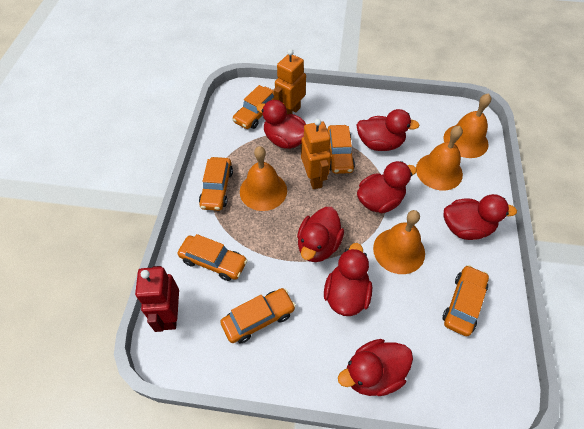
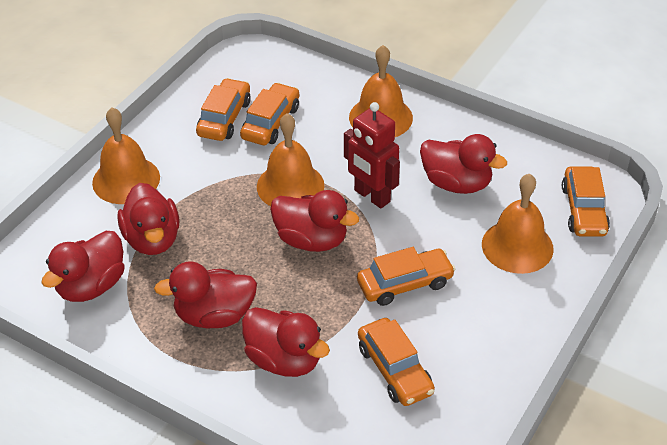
orange car: [178,234,248,281] [199,157,233,211] [220,288,296,343] [232,85,274,129] [327,125,355,174] [443,265,489,336] = 6 -> [196,78,251,141] [240,83,299,145] [357,247,456,306] [358,318,435,406] [562,166,610,237] = 5
orange robot: [273,49,306,114] [301,119,331,189] = 2 -> none = 0
red duck: [256,100,306,149] [297,207,344,262] [324,243,372,316] [338,339,413,396] [356,109,420,151] [357,161,417,213] [443,194,517,240] = 7 -> [41,231,125,302] [118,183,180,255] [154,262,257,329] [242,307,330,377] [270,190,359,252] [420,134,507,194] = 6

